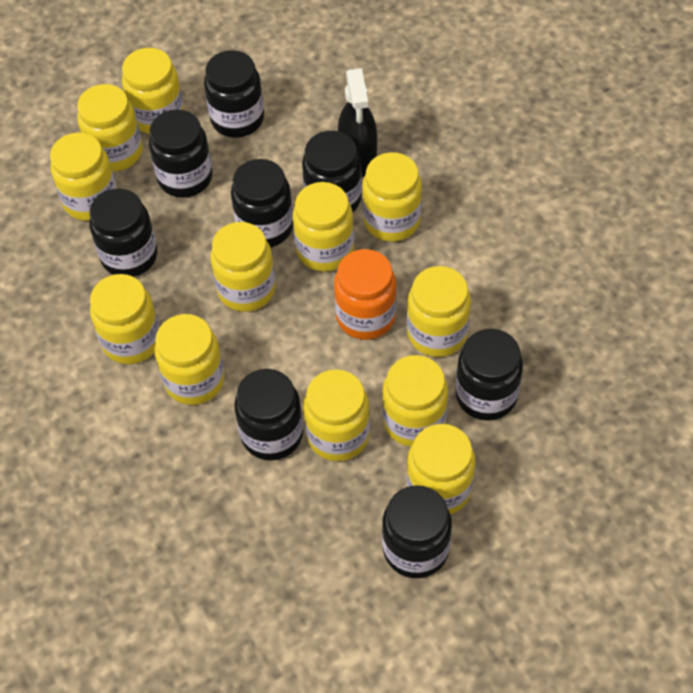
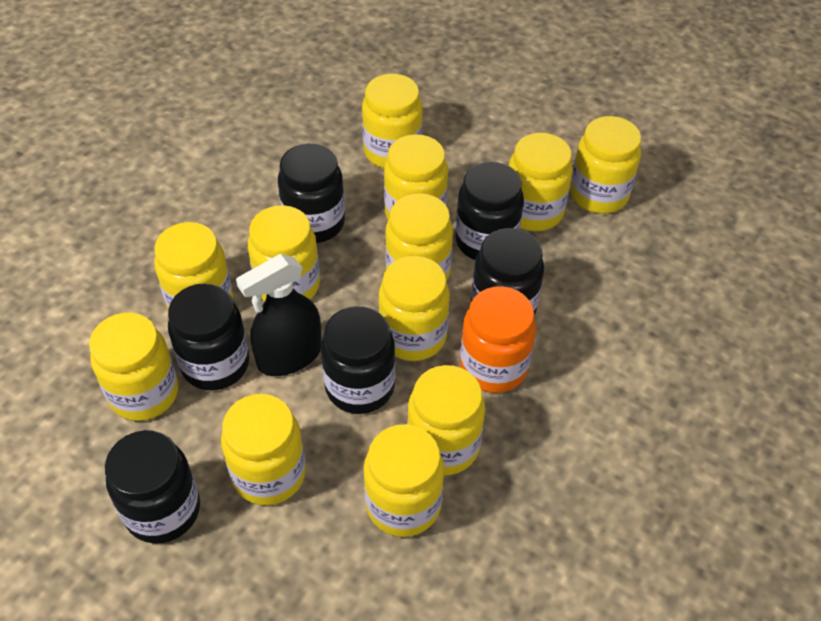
black jar: [89,189,158,277] [149,110,213,198] [204,50,264,138] [231,159,293,247] [234,369,303,461] [302,131,362,212] [382,485,452,578] [455,329,523,421] = 8 -> [105,430,200,544] [168,283,249,390] [278,144,345,243] [321,306,395,414] [455,162,524,260] [471,228,544,316] = 6

